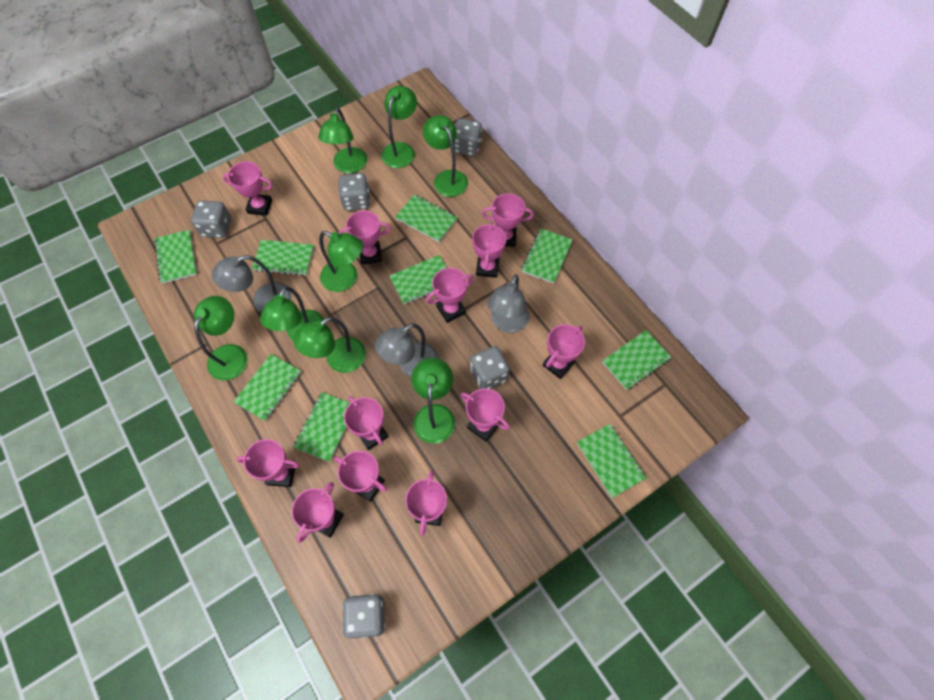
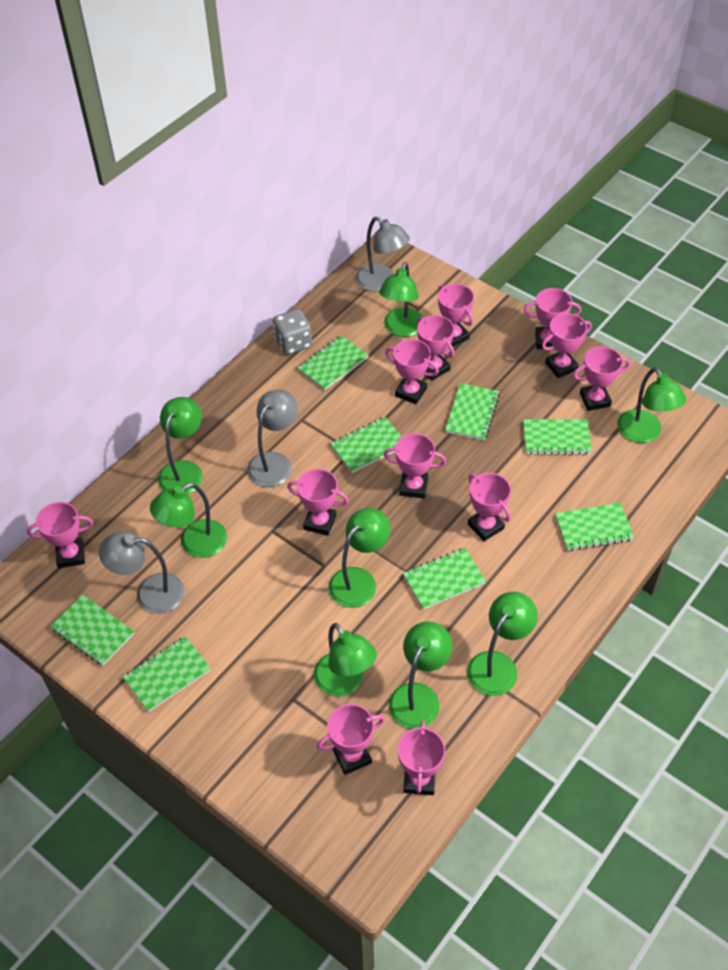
green notebook: [154,230,197,284] [234,354,302,421] [252,240,314,276] [293,392,350,462] [389,255,446,304] [395,194,458,242] [522,229,573,283] [577,424,646,498] [602,330,672,390] = 9 -> [50,594,134,666] [123,636,211,712] [297,335,369,390] [330,417,402,473] [403,548,486,610] [445,383,500,441] [523,419,592,455] [555,503,634,551] = 8
grey dice: [191,201,231,238] [338,173,370,211] [342,594,386,639] [453,118,482,156] [470,346,510,389] = 5 -> [273,309,312,355] = 1

